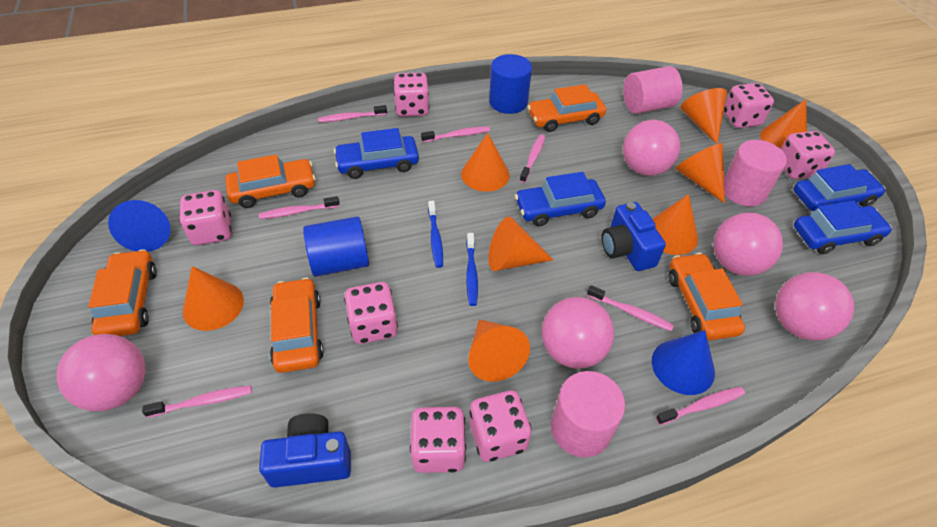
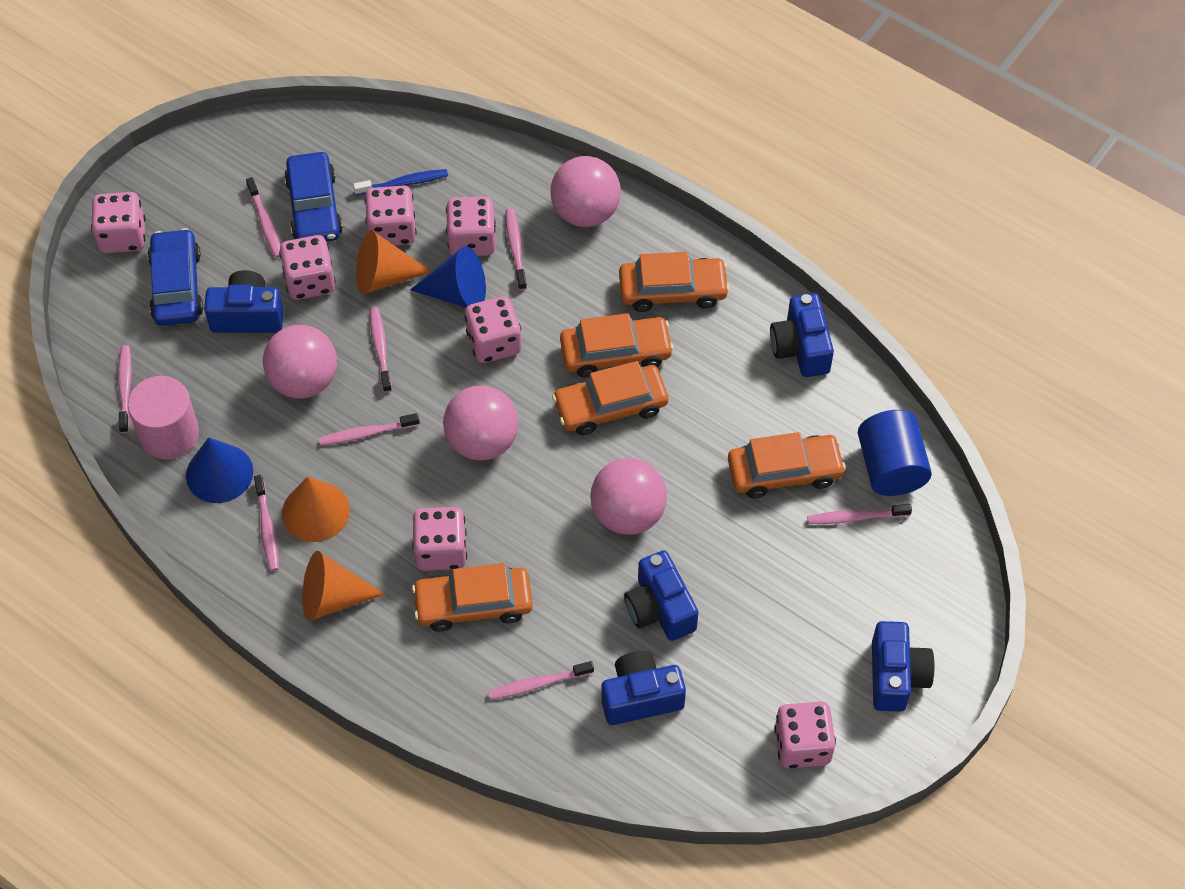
blue camera: [259,413,351,488] [602,202,666,271] = 2 -> [204,270,284,333] [601,651,686,725] [624,550,698,641] [770,293,834,377] [872,621,935,712] = 5
blue car: [334,128,419,179] [515,172,606,226] [794,164,885,211] [794,200,892,254] = 4 -> [147,228,203,326] [284,152,343,242] = 2
blue cylinder: [303,216,369,277] [489,54,532,114] = 2 -> [858,410,932,496] = 1
blue toothbrush: [428,200,443,268] [466,233,478,306] = 2 -> [353,169,448,195] = 1
orange cone: [183,266,244,331] [461,133,510,192] [468,319,530,382] [488,217,553,271] [652,194,698,255] [675,143,725,203] [681,88,727,144] [760,99,807,149] = 8 -> [282,476,350,542] [302,551,384,621] [356,230,432,294] = 3
pink ball: [57,334,145,411] [542,297,614,369] [623,120,680,176] [713,212,783,276] [775,272,854,341] = 5 -> [263,325,337,399] [443,385,518,461] [551,156,621,227] [590,458,667,535] = 4
pink cylinder: [551,371,625,458] [623,66,683,114] [724,140,787,206] = 3 -> [128,376,199,459] = 1
pink toothbrush: [142,385,252,418] [259,196,340,219] [318,105,387,122] [421,126,490,142] [520,134,545,183] [587,285,674,331] [656,387,745,425] = 7 -> [118,345,132,433] [246,177,281,258] [254,475,279,571] [319,413,420,446] [370,307,392,393] [488,661,594,700] [506,209,527,290] [807,504,912,524] = 8

